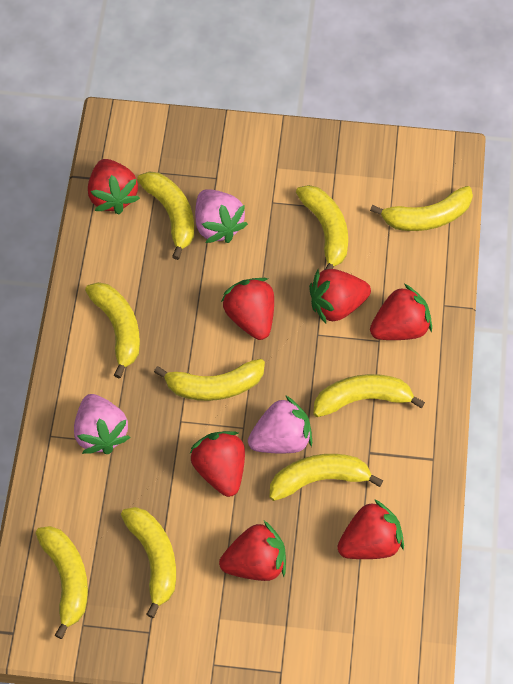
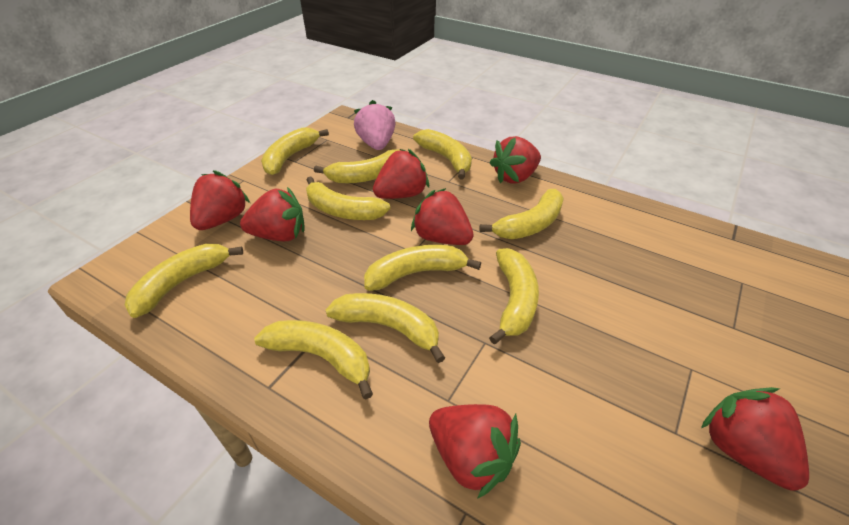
pink strawberry: [74,394,131,454] [195,189,248,243] [248,395,312,453] = 3 -> [354,100,396,150] = 1
yellow banana: [35,526,88,639] [85,282,140,379] [121,507,176,618] [137,171,194,260] [154,359,265,401] [270,454,383,501] [296,185,348,270] [313,374,425,417] [370,186,473,231] = 9 -> [125,244,243,318] [254,320,373,399] [261,127,329,175] [306,177,390,220] [314,149,401,183] [326,293,445,363] [364,245,481,291] [413,129,472,179] [480,189,564,239] [489,248,539,344] = 10

